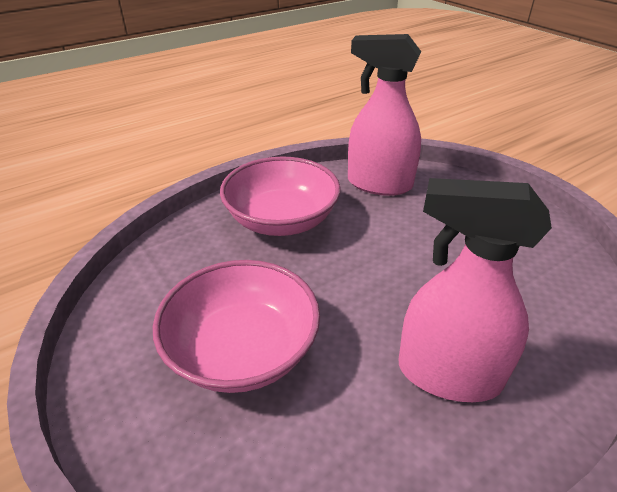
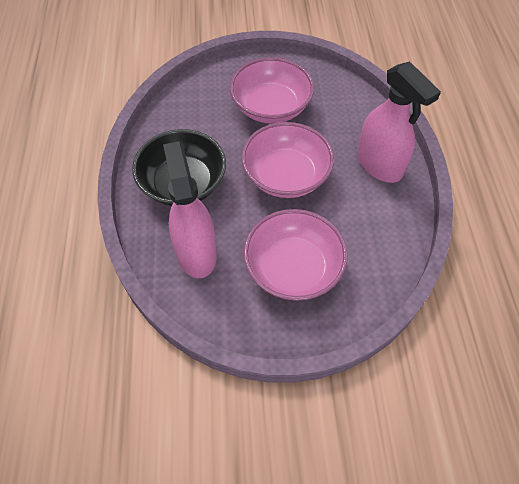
black bowl: none = 0 -> [132,129,226,206] = 1
pink bowl: [153,260,320,393] [220,156,341,236] = 2 -> [230,57,314,124] [241,122,334,198] [243,209,347,301] = 3

